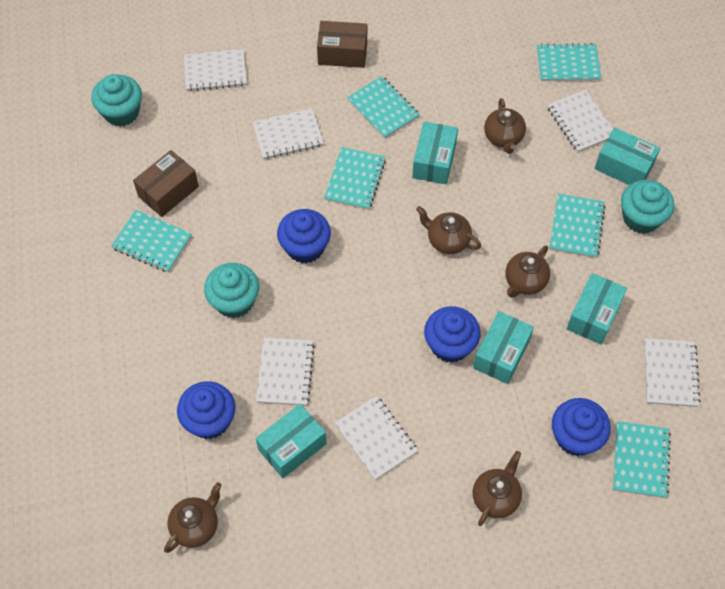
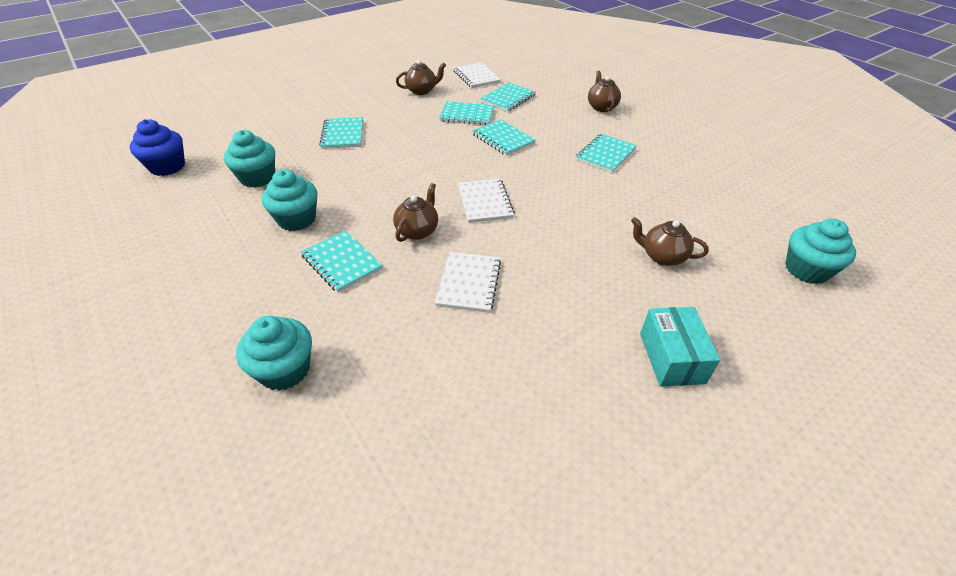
blue cupcake: [177,381,235,439] [277,209,331,263] [424,306,481,363] [552,398,611,456] = 4 -> [130,119,185,176] = 1
brown box: [133,150,199,217] [317,21,367,68] = 2 -> none = 0
brown teapot: [164,482,222,553] [416,206,481,254] [473,451,522,526] [484,98,526,154] [506,245,550,298] = 5 -> [393,183,438,242] [396,60,446,95] [588,71,621,112] [631,217,709,266] = 4
turquoise box: [256,404,327,478] [412,121,458,185] [473,311,534,384] [567,273,627,345] [594,127,660,185] = 5 -> [640,307,720,387] = 1
turquoise cupcake: [91,74,142,126] [204,263,259,318] [621,180,674,234] = 3 -> [224,130,275,187] [236,316,312,391] [262,169,318,231] [785,218,856,284] = 4
white notebook: [184,49,247,92] [252,108,324,159] [256,338,315,406] [335,396,418,480] [547,90,613,152] [644,338,700,407] = 6 -> [435,252,501,313] [454,62,501,88] [458,179,515,223] = 3

